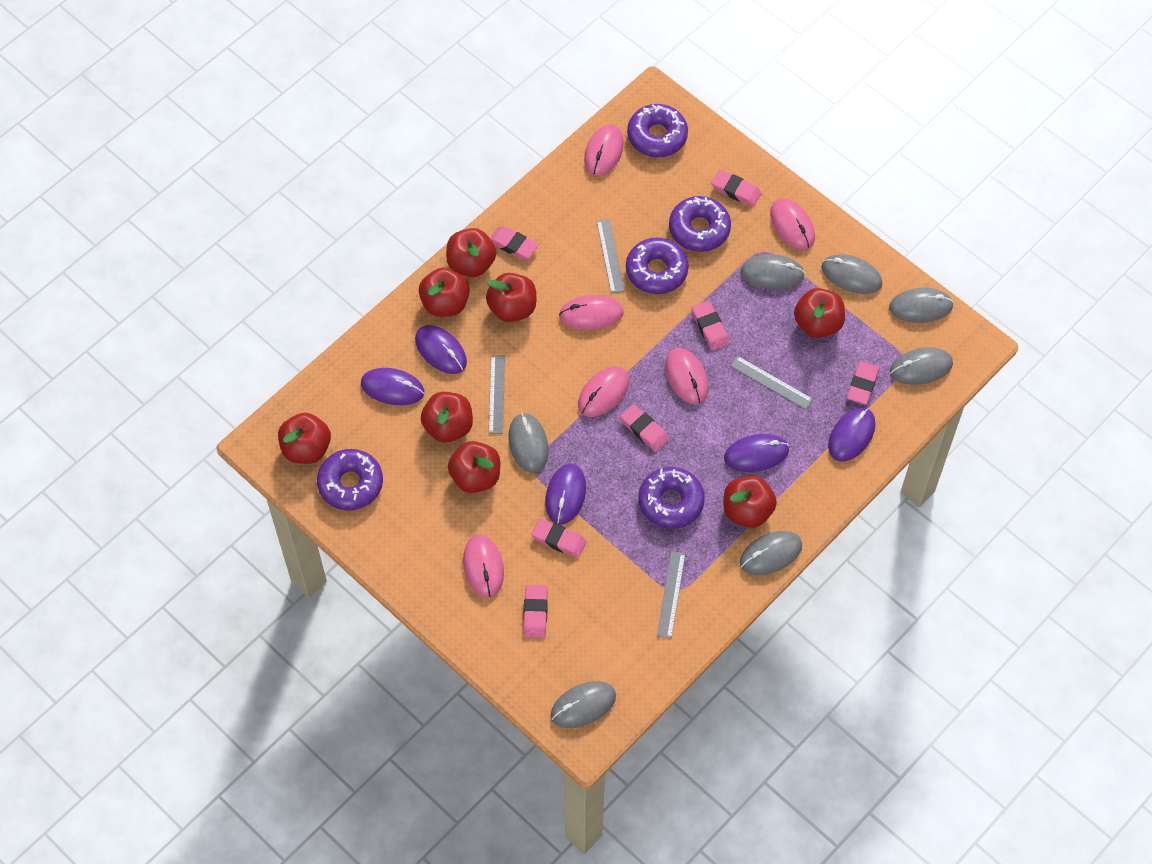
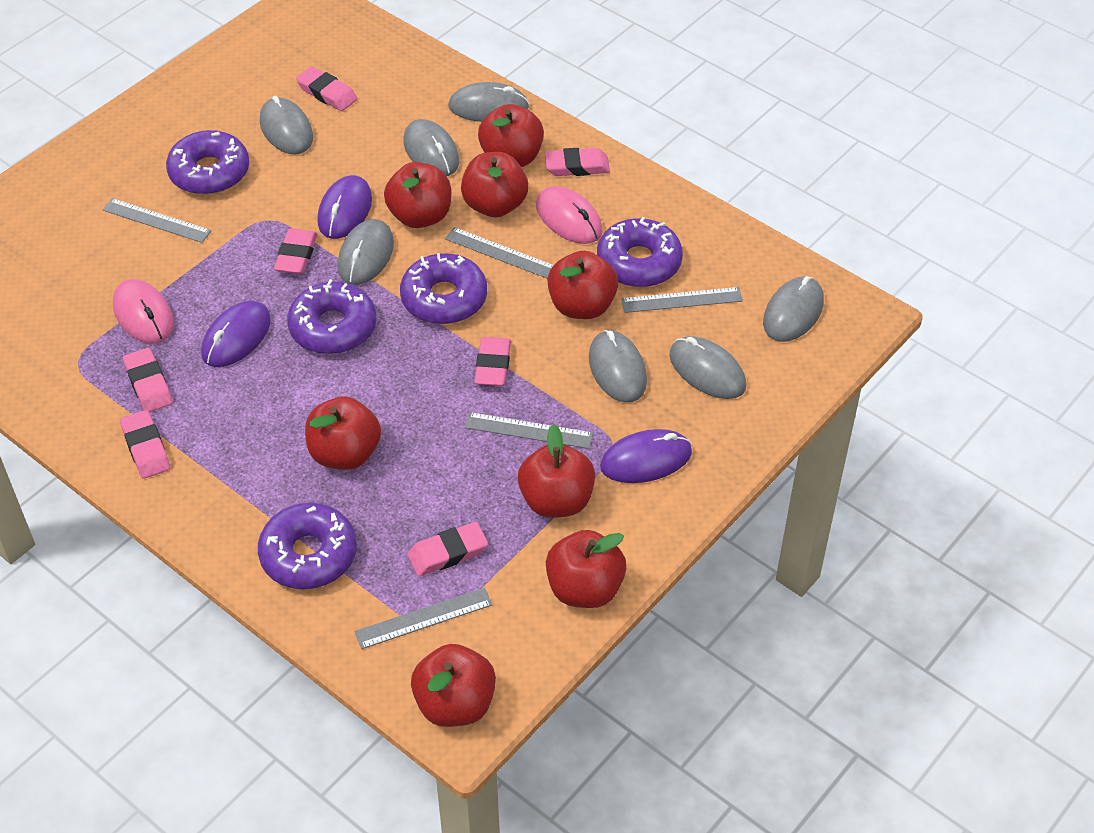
grey ruler: [489,355,505,434] [597,219,625,293] [657,551,685,639] [731,356,813,410] = 4 -> [103,198,211,243] [354,588,492,649] [445,227,554,279] [465,412,593,449] [621,287,743,313] = 5
pink mouse: [463,535,504,598] [559,295,624,330] [578,366,629,417] [584,125,624,176] [665,348,708,405] [770,198,815,250] = 6 -> [113,279,174,344] [536,186,603,244] = 2
purple mouse: [361,368,424,405] [415,325,467,374] [545,464,586,524] [724,434,789,472] [828,407,875,462] = 5 -> [201,301,271,367] [317,175,372,239] [600,429,692,483] = 3

